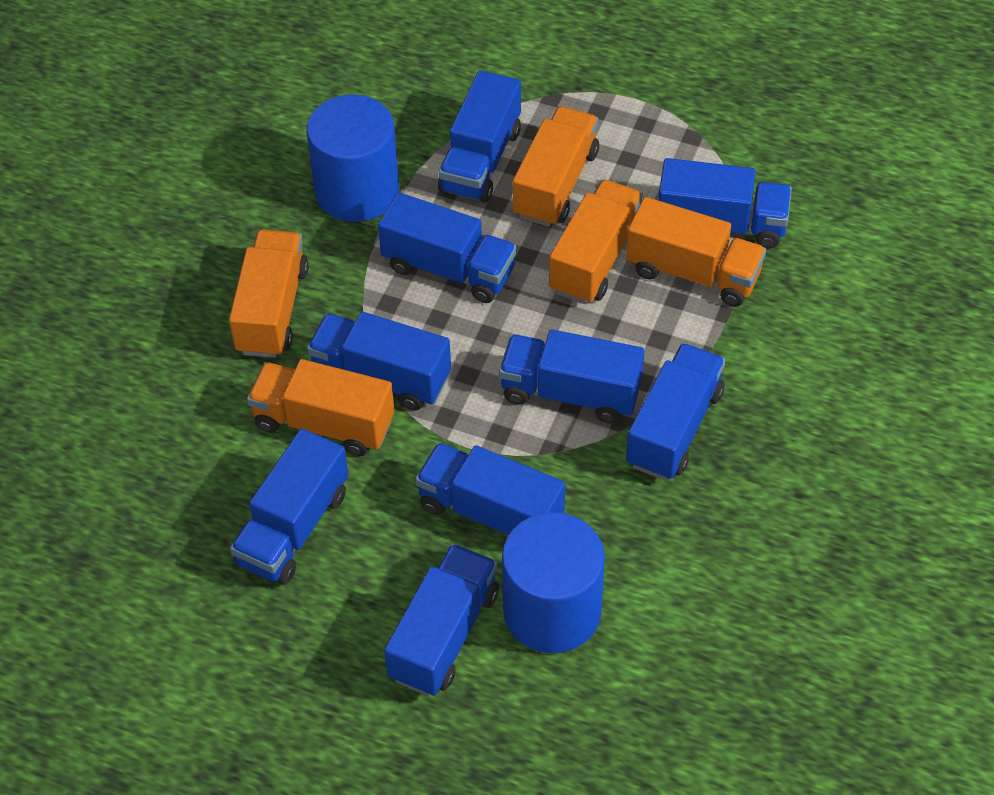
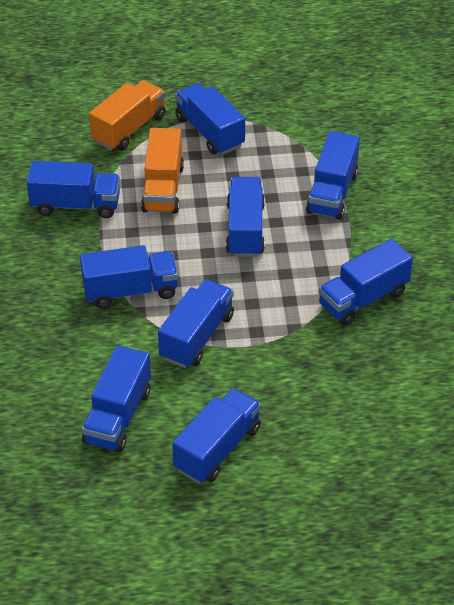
blue cylinder: [306,95,399,222] [502,512,605,653] = 2 -> none = 0
orange truck: [229,229,309,358] [247,359,395,456] [513,106,599,227] [549,179,643,304] [626,197,766,307] = 5 -> [89,80,166,151] [141,128,184,214] = 2

